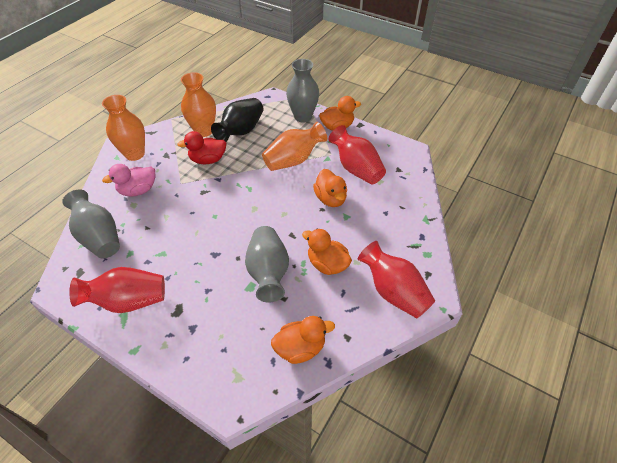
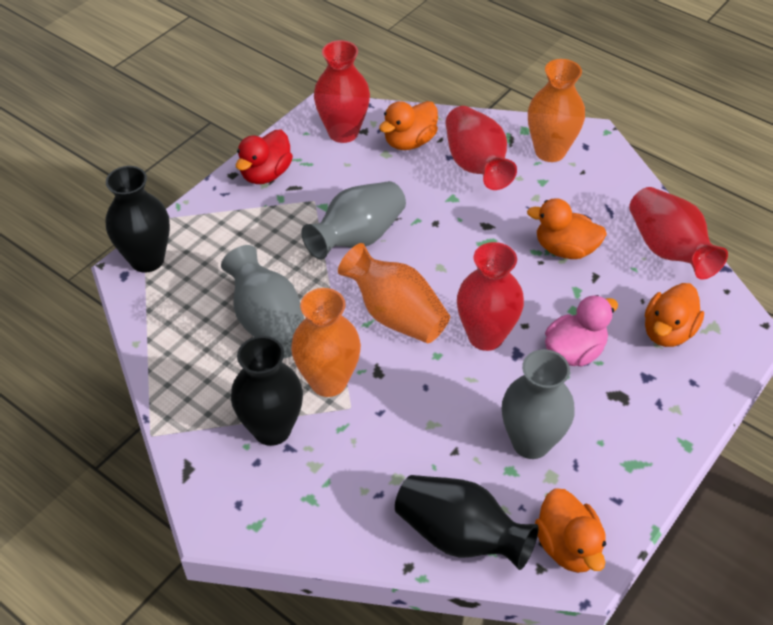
black vase: [211,98,263,142] = 1 -> [105,166,170,273] [231,336,303,446] [395,475,539,570] = 3
red vase: [69,267,165,313] [328,125,386,184] [358,241,435,319] = 3 -> [314,40,370,143] [446,106,517,190] [457,242,524,351] [629,187,728,280] = 4

